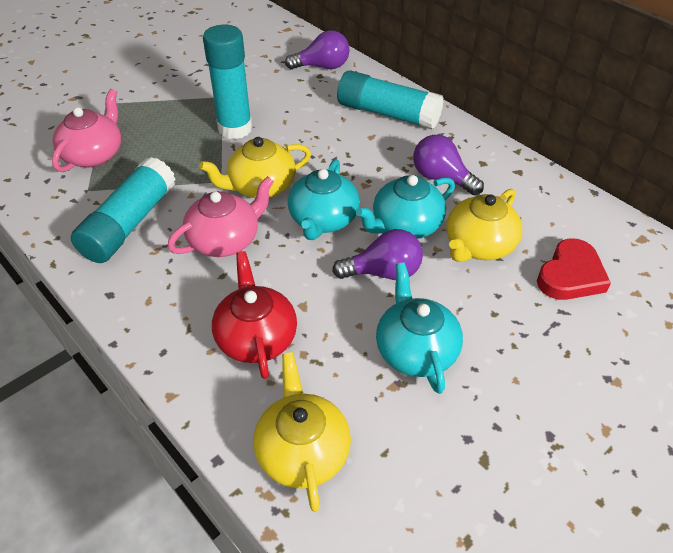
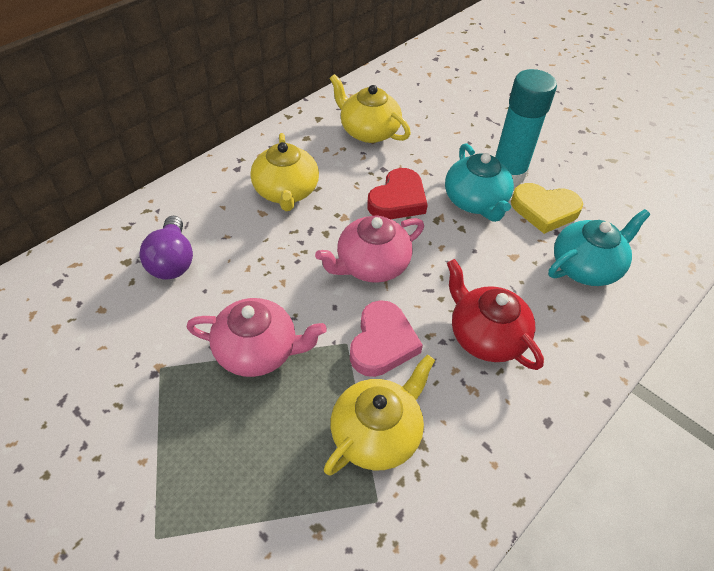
pink heart: none = 0 -> [350,300,423,377] = 1
purple light bulb: [285,30,350,70] [332,229,423,280] [413,135,484,195] = 3 -> [139,216,193,279] = 1
turquoise glue stick: [71,157,176,263] [203,25,252,139] [337,70,444,130] = 3 -> [495,69,557,185] = 1
turquoise teapot: [288,159,360,240] [356,175,455,239] [376,262,463,394] = 3 -> [445,143,514,222] [548,209,650,286] = 2
yellow heart: none = 0 -> [511,183,583,234] = 1

